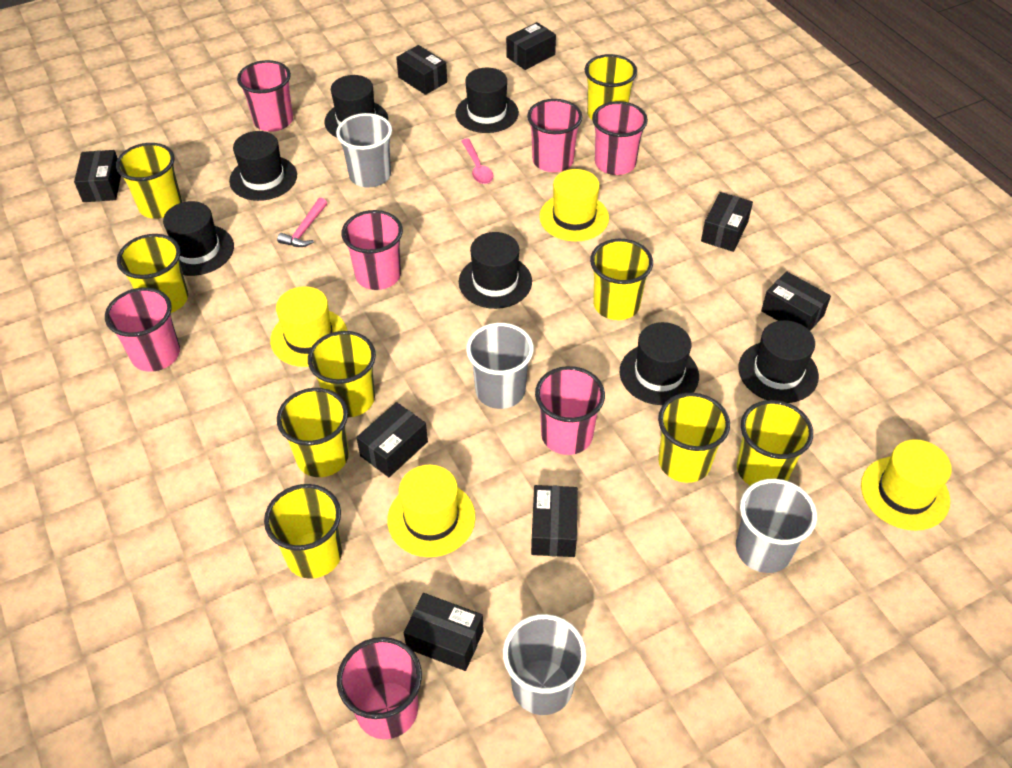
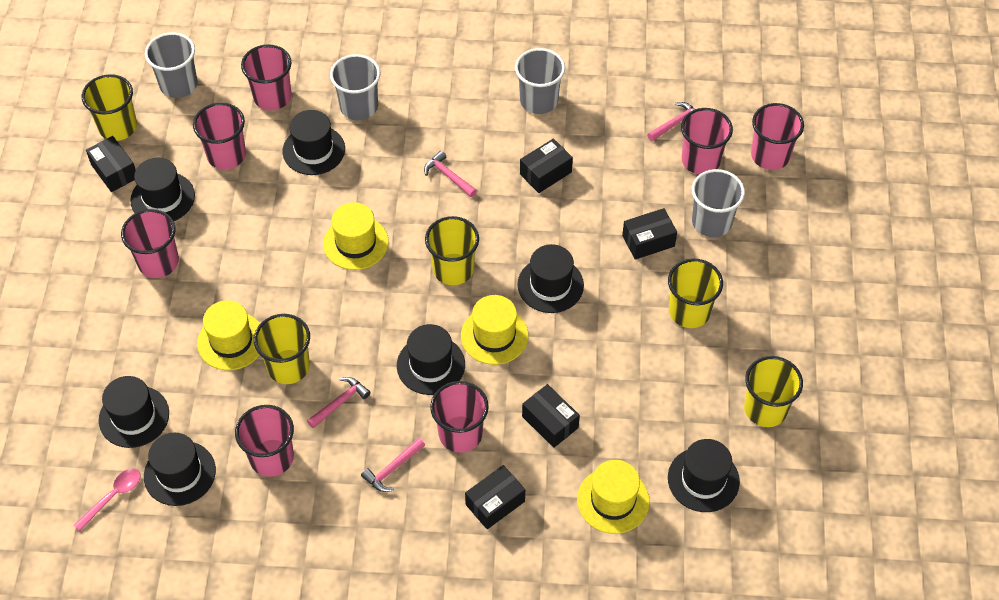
black box: [74,150,121,202] [356,402,428,477] [396,45,447,95] [404,593,484,671] [506,22,556,70] [531,485,578,557] [701,192,753,252] [761,271,831,331] = 8 -> [86,136,136,192] [465,465,525,529] [520,139,573,193] [522,384,580,448] [622,208,677,259] = 5
pink hammer: [277,197,327,247] = 1 -> [307,377,371,428] [361,438,425,492] [424,151,477,197] [647,102,695,141] = 4
yellow cup: [116,143,182,219] [117,234,188,313] [264,484,342,579] [277,388,349,477] [308,331,376,417] [585,54,637,121] [590,239,653,320] [658,393,730,483] [737,400,813,486] = 9 -> [82,74,137,141] [254,314,310,384] [425,216,479,285] [668,259,723,328] [744,356,803,427] = 5

